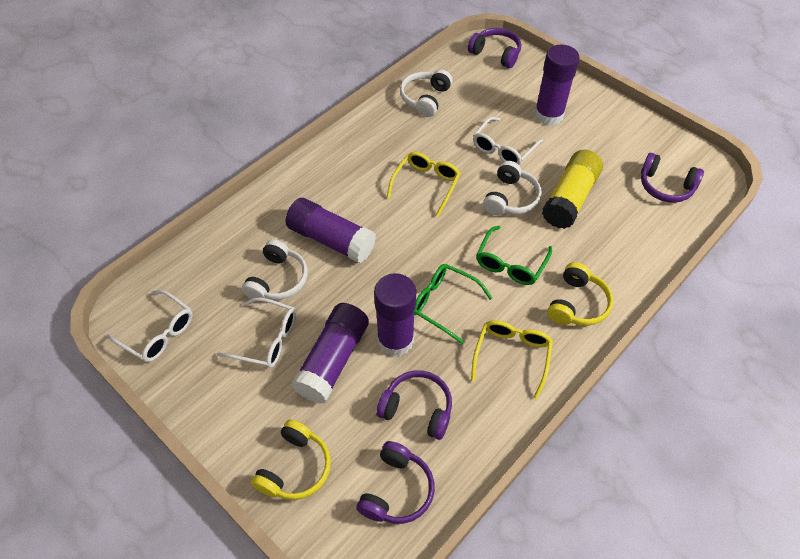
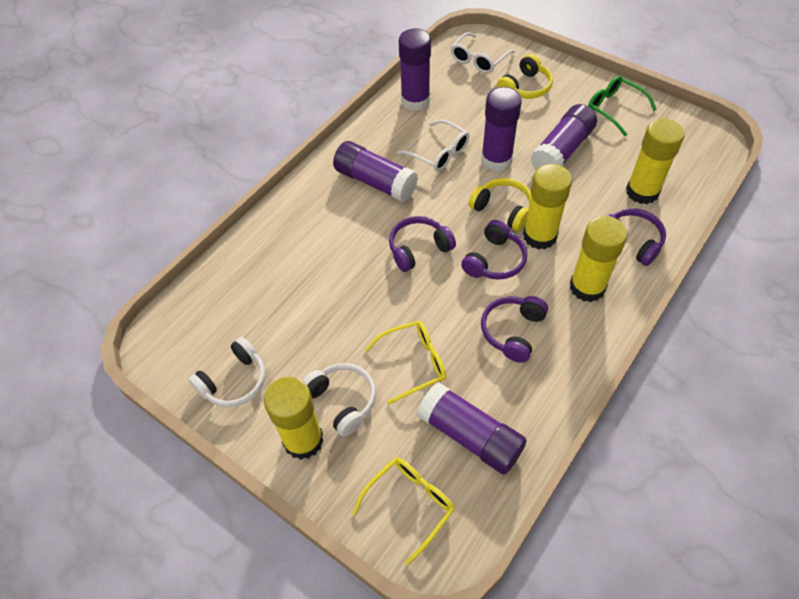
green glasses: [414,264,493,344] [476,226,552,285] = 2 -> [588,76,657,136] = 1
purple glue stick: [286,198,376,263] [291,303,369,404] [374,273,416,357] [534,45,579,126] = 4 -> [333,141,418,202] [399,28,431,111] [417,382,527,475] [481,87,522,171] [531,104,597,170] = 5
white glasses: [107,290,193,362] [217,298,296,368] [473,117,543,165] = 3 -> [397,120,469,172] [450,32,515,73] = 2
white headphones: [242,239,308,300] [400,69,452,117] [483,161,542,215] = 3 -> [189,337,265,408] [302,363,376,437] = 2
yellow glue stick: [542,150,603,229] = 1 -> [264,377,324,460] [523,164,572,250] [570,216,627,302] [626,119,685,204] = 4

